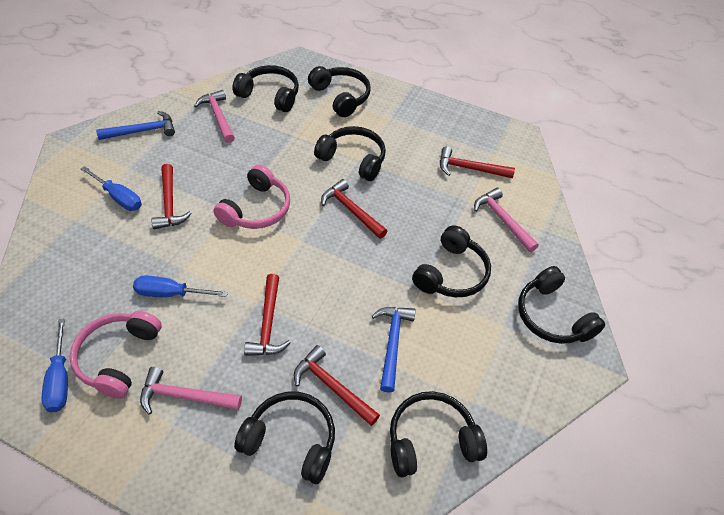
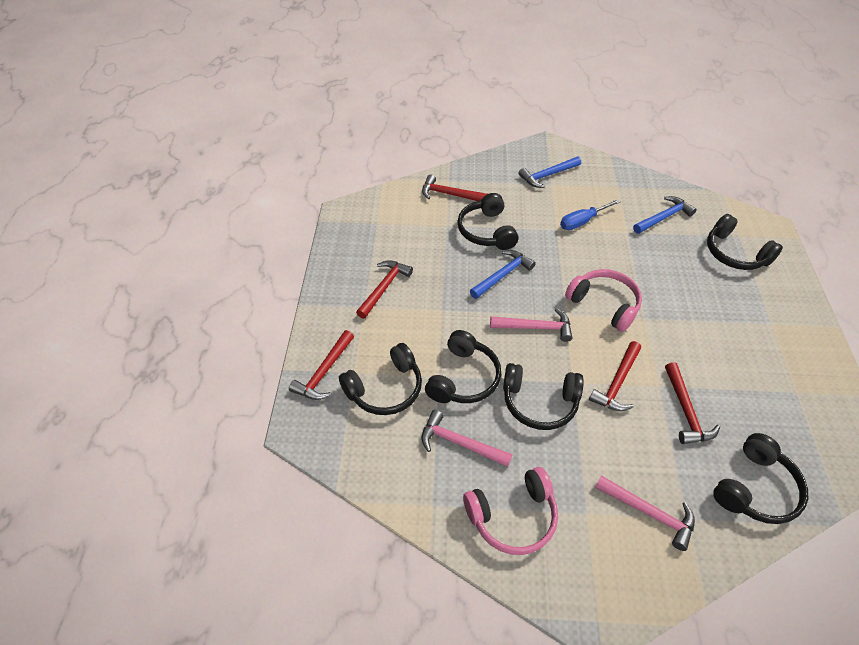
black headphones: [232,65,299,112] [234,392,335,484] [308,66,371,117] [314,126,386,181] [390,391,487,477] [412,225,491,297] [518,266,605,344] = 7 -> [339,343,422,415] [425,330,501,403] [457,193,519,250] [503,363,584,430] [707,214,783,270] [713,433,808,524] = 6
blue hammer: [96,111,175,140] [372,307,416,393] = 2 -> [470,250,536,299] [518,156,581,188] [633,196,697,234] = 3
blue screwdriver: [41,318,68,412] [81,166,142,211] [133,275,228,297] = 3 -> [560,199,621,230] = 1

